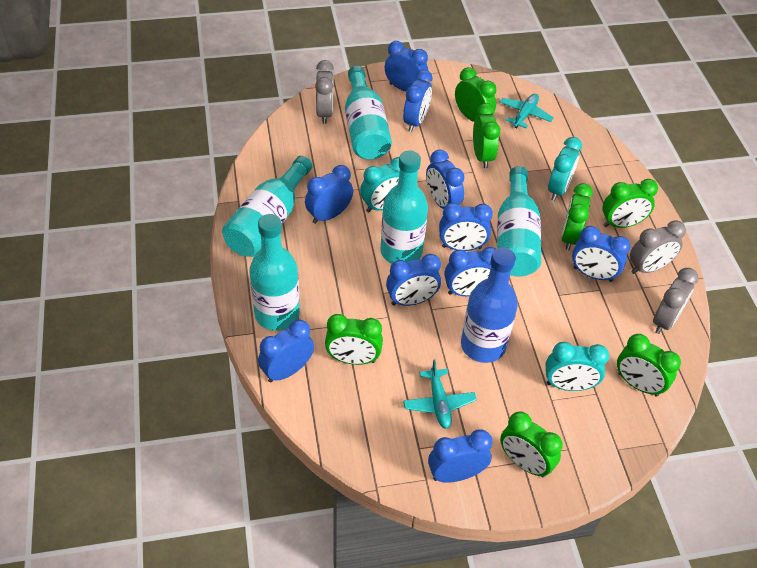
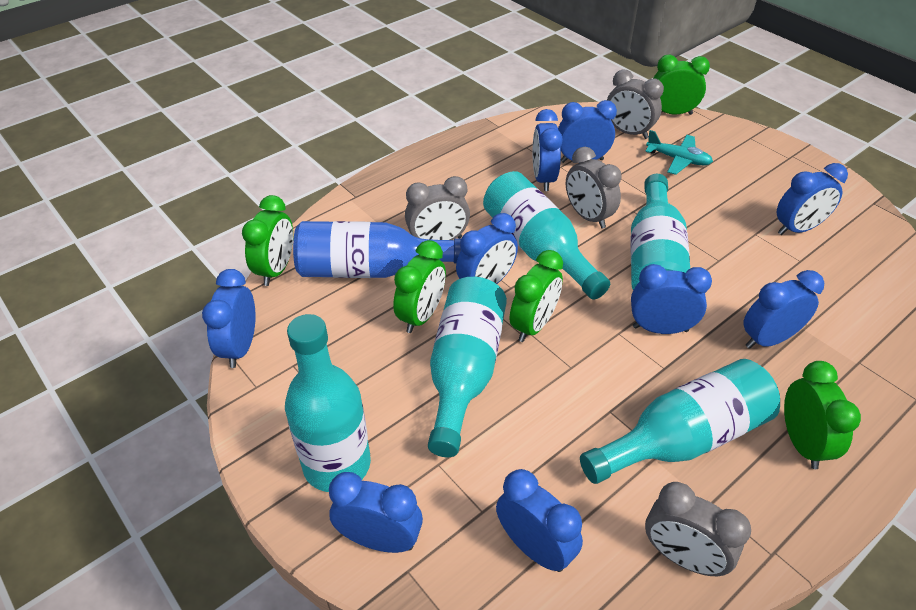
blue clock: [258,320,314,383] [305,165,353,224] [385,41,428,91] [386,254,441,306] [403,70,433,132] [426,150,464,209] [428,429,492,483] [439,203,493,251] [444,247,496,296] [572,226,630,282] = 10 -> [202,269,256,368] [329,472,423,553] [456,213,518,284] [496,469,583,572] [533,109,563,191] [558,100,617,163] [631,264,712,334] [743,270,824,349] [777,163,848,235] = 9
green clock: [325,314,383,365] [455,67,496,122] [473,103,500,168] [500,411,563,477] [561,183,593,251] [602,179,658,228] [617,334,681,397] = 7 -> [242,195,293,286] [393,240,446,333] [510,250,563,342] [653,55,710,115] [784,361,861,469] = 5
grey clock: [315,60,334,124] [630,220,686,274] [653,268,698,334] = 3 -> [405,176,470,240] [566,147,621,229] [607,69,664,139] [645,482,751,576] = 4
turquoise clock: [360,157,400,212] [545,342,609,391] [548,137,582,201] = 3 -> none = 0
turquoise plane: [403,360,477,429] [500,94,554,128] = 2 -> [645,130,713,175] = 1

